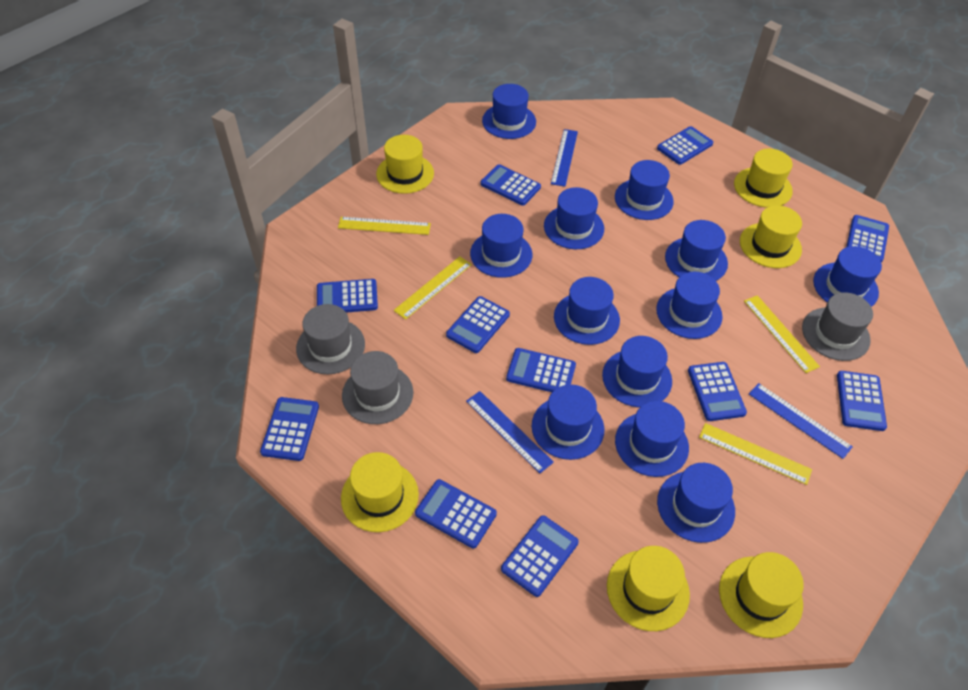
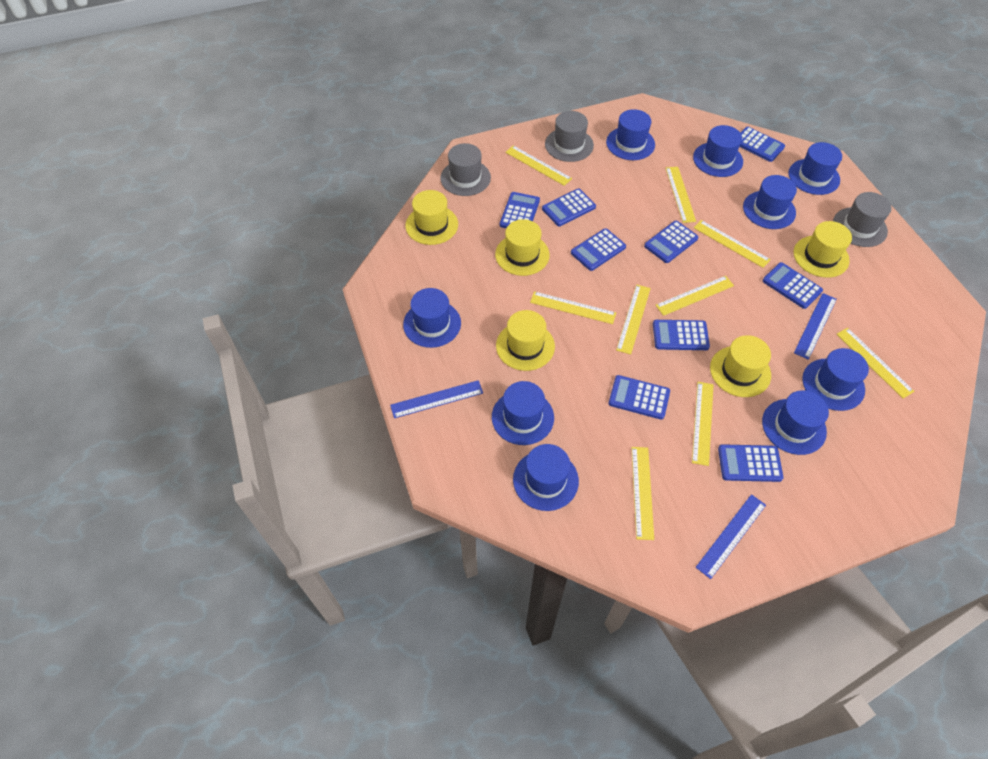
blue calculator: [260,397,319,461] [317,279,378,313] [415,479,497,549] [446,296,510,353] [481,164,541,206] [501,515,579,597] [506,348,576,392] [657,126,713,165] [688,362,747,421] [837,371,887,431] [846,215,889,262] = 11 -> [500,192,540,228] [542,188,596,226] [571,228,626,271] [608,375,670,420] [644,221,698,263] [653,320,710,350] [718,444,784,482] [740,127,785,162] [763,262,823,309] = 9
blue hat: [470,214,532,278] [482,84,536,139] [532,384,604,460] [544,187,604,249] [554,277,620,345] [602,336,672,407] [615,160,674,220] [615,401,689,477] [656,272,723,339] [657,463,735,543] [665,220,728,281] [813,246,882,307] = 12 -> [403,288,461,348] [492,381,554,445] [513,444,579,511] [606,109,655,160] [693,125,743,177] [743,175,797,229] [762,390,829,455] [789,142,842,195] [802,348,869,411] = 9
yellow hat: [341,452,419,532] [376,135,434,194] [607,546,690,631] [719,552,804,638] [734,149,793,208] [740,205,802,268] = 6 -> [405,190,458,245] [495,219,550,276] [496,310,555,371] [710,335,771,397] [793,221,852,278] = 5
yellow ruler: [338,217,431,235] [394,256,472,320] [699,423,812,485] [744,295,820,373] = 4 -> [505,145,572,186] [530,291,616,324] [616,285,651,354] [631,447,654,540] [655,276,734,316] [666,167,696,223] [692,382,714,466] [694,220,771,268] [837,328,914,399] = 9

